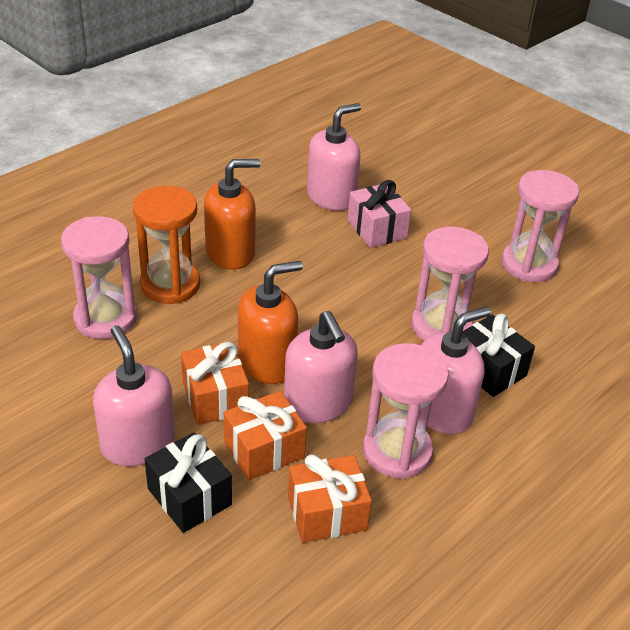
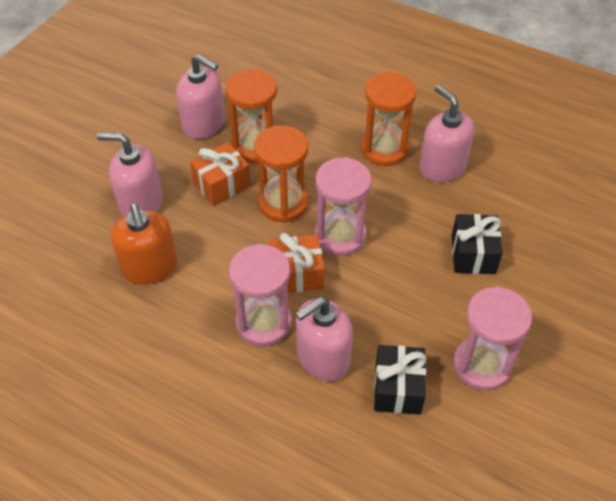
orange gift: [181,342,249,425] [224,391,307,480] [288,454,372,543] = 3 -> [190,142,251,206] [269,233,324,294] = 2
orange hourglass: [133,186,200,304] = 1 -> [226,69,277,163] [254,125,308,223] [361,72,417,166] = 3
orange soap dispenser: [204,159,260,270] [238,261,303,384] = 2 -> [111,203,177,285] = 1
pink gift: [347,180,411,248] = 1 -> none = 0
pink hourglass: [61,216,137,339] [363,343,449,479] [411,227,489,341] [501,170,579,282] = 4 -> [229,244,292,347] [315,157,372,256] [453,286,532,391] = 3

